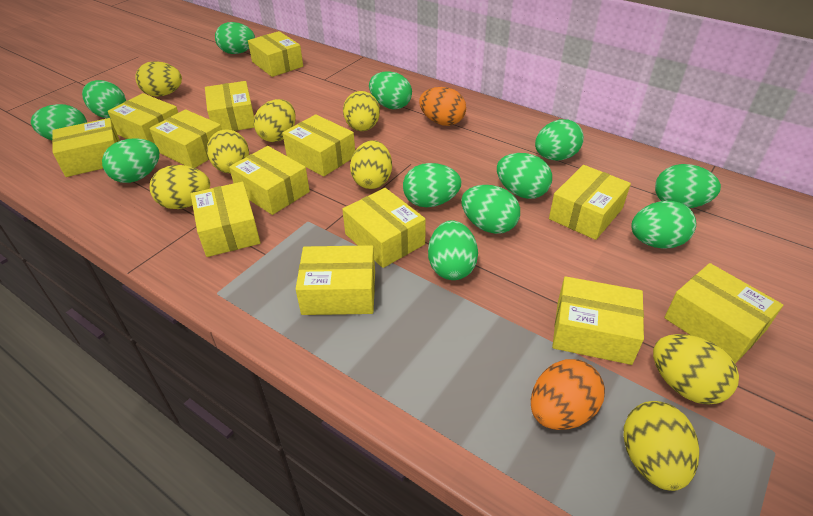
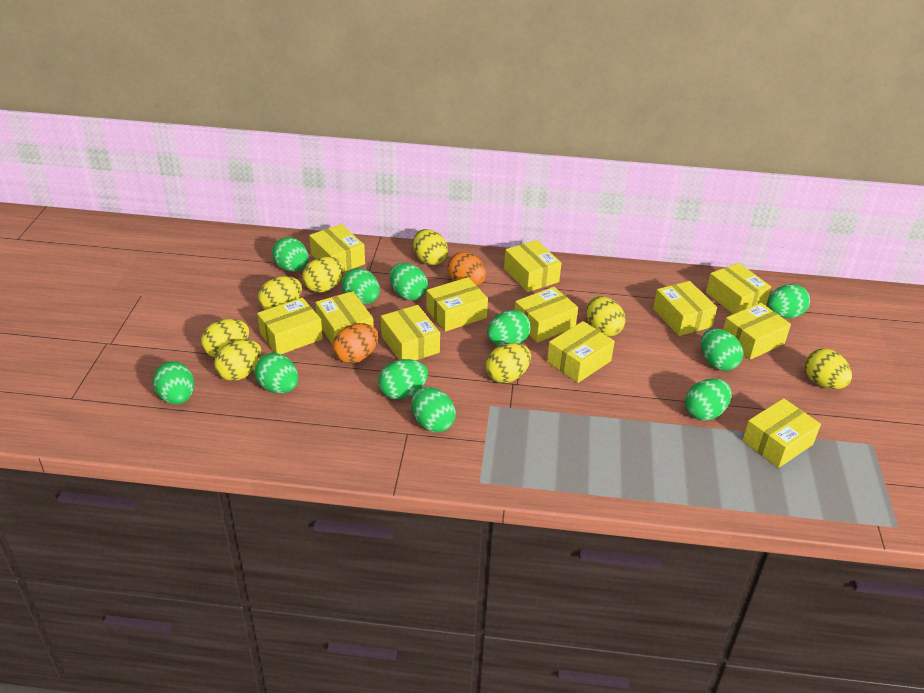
green egg: [31,104,87,140] [82,80,126,118] [102,138,159,183] [215,22,255,54] [369,71,412,109] [403,163,462,207] [428,220,478,280] [461,185,520,234] [497,153,552,199] [535,119,584,160] [631,201,696,248] [655,164,721,208] = 12 -> [153,361,194,404] [254,353,299,394] [272,237,309,272] [342,268,380,304] [378,359,428,399] [390,263,428,300] [411,387,456,433] [487,310,531,346] [685,379,732,420] [701,329,743,371] [767,284,810,318] = 11
yellow box: [52,118,120,177] [108,93,178,144] [149,109,222,168] [191,182,261,257] [205,81,254,131] [229,146,310,215] [248,31,303,77] [282,114,355,177] [296,245,375,315] [342,188,426,268] [549,165,631,240] [552,276,644,365] [664,263,783,364] = 13 -> [257,297,323,354] [309,224,365,271] [315,291,373,345] [381,305,440,360] [426,277,488,332] [504,240,561,292] [515,287,578,343] [547,321,615,383] [653,281,717,336] [706,263,771,314] [723,303,791,360] [742,398,821,468] = 12

